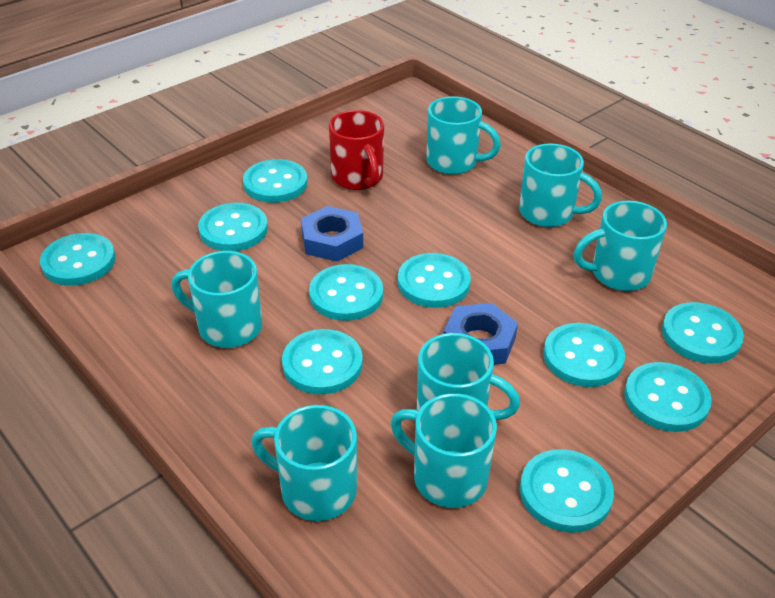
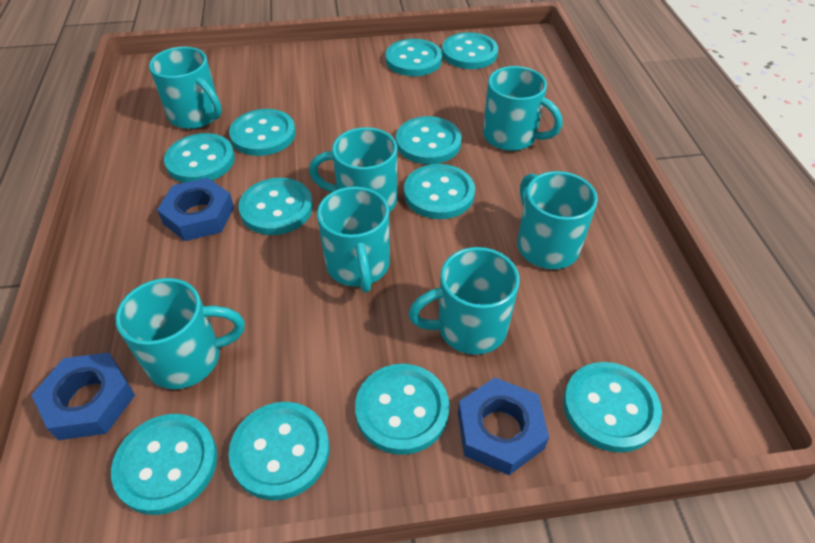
blue nut: [301,206,363,262] [444,303,518,365] = 2 -> [32,352,135,440] [157,178,234,241] [458,378,549,475] = 3
red mug: [329,110,384,190] = 1 -> none = 0
turquoise button: [40,233,115,286] [198,203,268,251] [243,159,307,203] [282,329,363,394] [309,264,383,321] [398,253,471,308] [520,449,614,533] [543,323,625,387] [624,362,712,432] [662,302,744,363] = 10 -> [111,414,217,515] [164,133,235,183] [229,109,296,156] [229,402,329,501] [238,178,313,235] [355,364,449,455] [386,39,442,76] [396,116,462,164] [404,164,475,219] [442,32,498,69] [563,362,662,453] = 11

